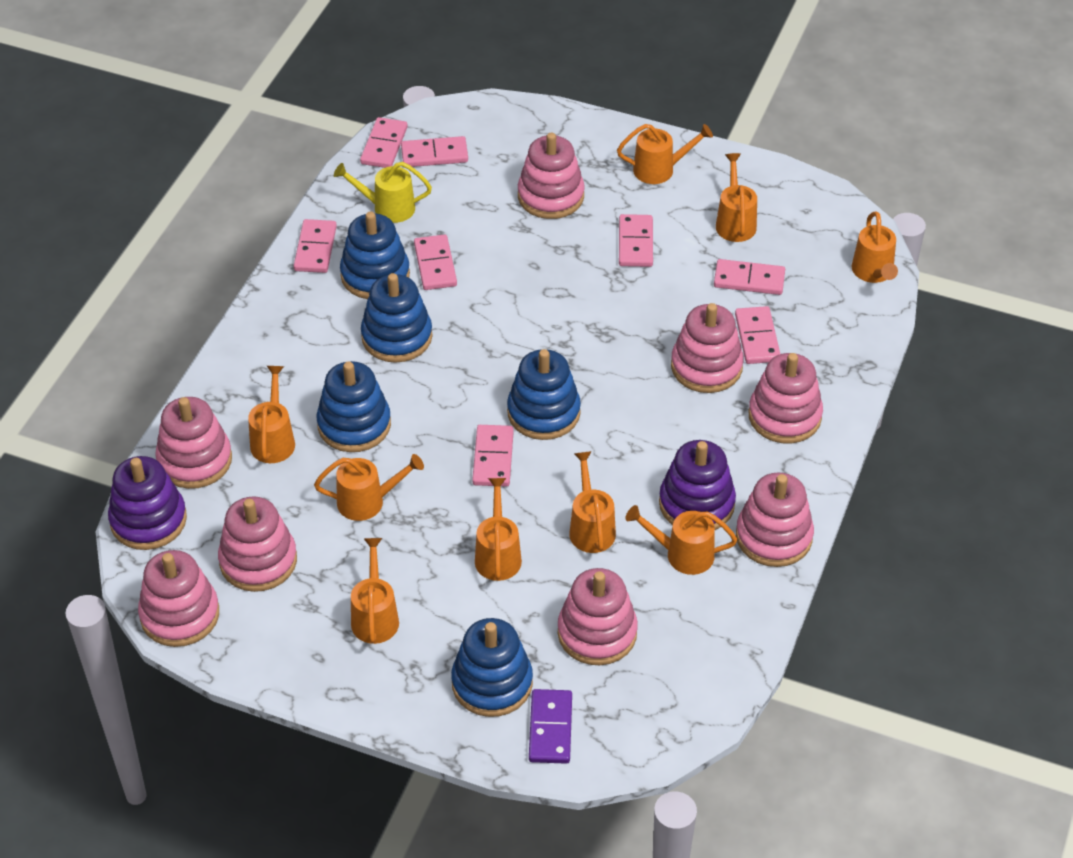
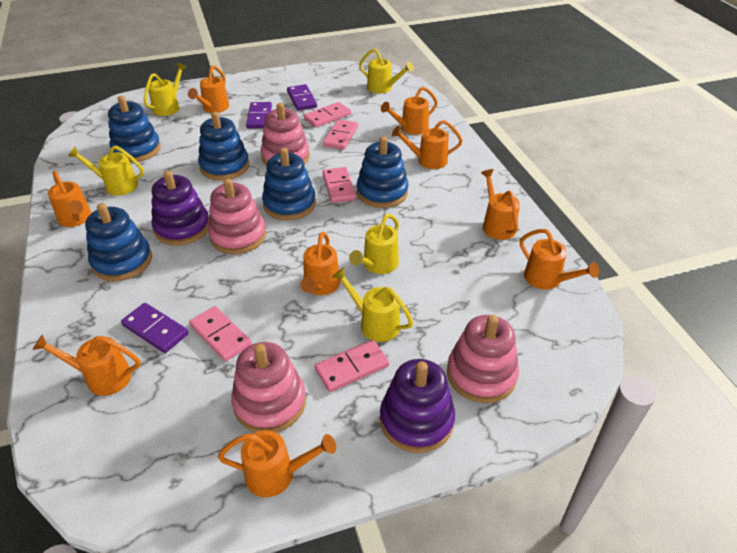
pink domino: [294,219,337,273] [360,117,408,168] [401,136,468,167] [414,234,457,290] [472,425,514,487] [619,214,653,267] [714,259,785,295] [735,306,780,364] = 8 -> [189,306,252,362] [304,102,351,128] [315,340,389,392] [323,119,358,150] [323,167,356,203] = 5
pink stacking toy: [138,550,219,647] [155,397,232,489] [218,496,297,592] [518,132,585,219] [558,568,638,665] [671,303,744,393] [736,473,814,567] [748,353,823,444] = 8 -> [208,178,266,254] [231,342,306,432] [261,103,310,166] [447,315,519,403] = 4
purple domino: [529,689,572,764] = 1 -> [121,303,189,353] [246,102,272,129] [287,84,317,111] = 3
yellow watering can: [334,162,432,223] = 1 -> [68,146,144,196] [144,63,187,116] [332,268,413,342] [349,214,399,274] [359,49,414,93] = 5

